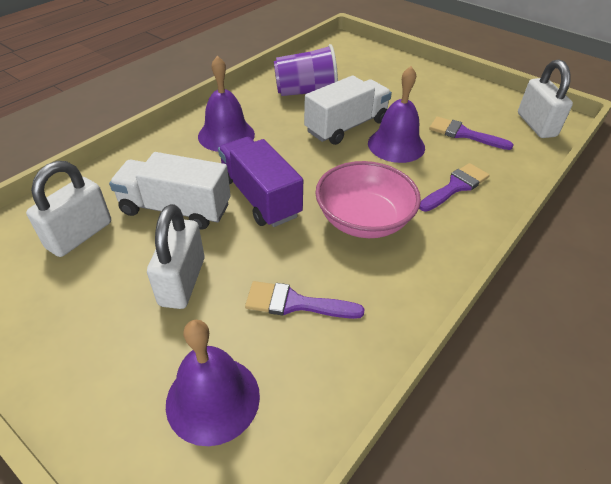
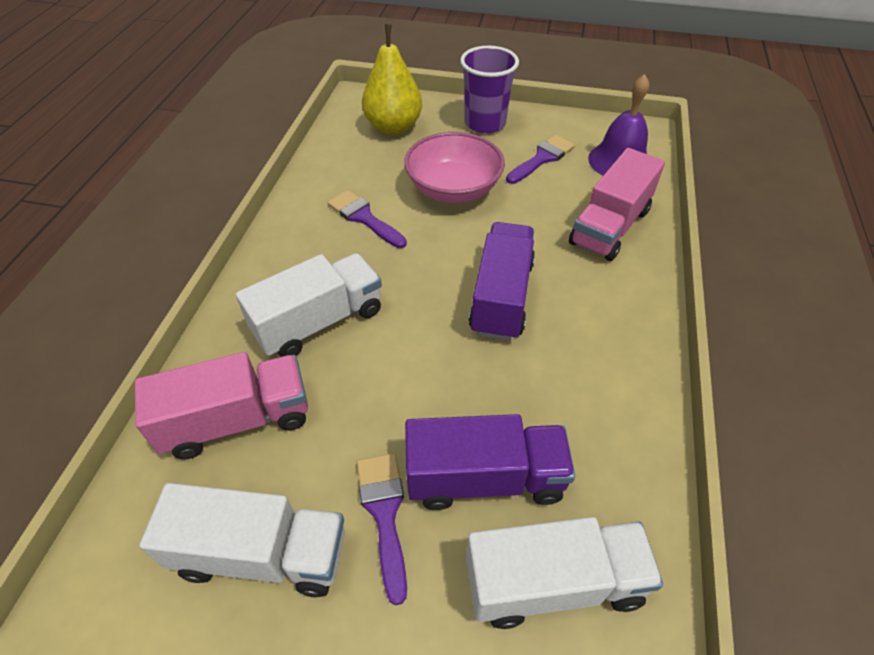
pink truck: none = 0 -> [135,352,308,459] [569,148,665,261] = 2
purple bell: [166,320,260,446] [198,56,255,152] [368,66,425,163] = 3 -> [588,74,649,176] = 1
purple truck: [218,137,303,227] = 1 -> [405,414,576,510] [469,222,535,341] = 2
white padlock: [26,161,111,257] [147,204,204,309] [518,59,573,138] = 3 -> none = 0
white truck: [109,152,231,230] [304,75,392,145] = 2 -> [139,483,345,597] [236,253,382,357] [466,517,663,629] = 3
yellow pear: none = 0 -> [362,24,422,135] = 1

